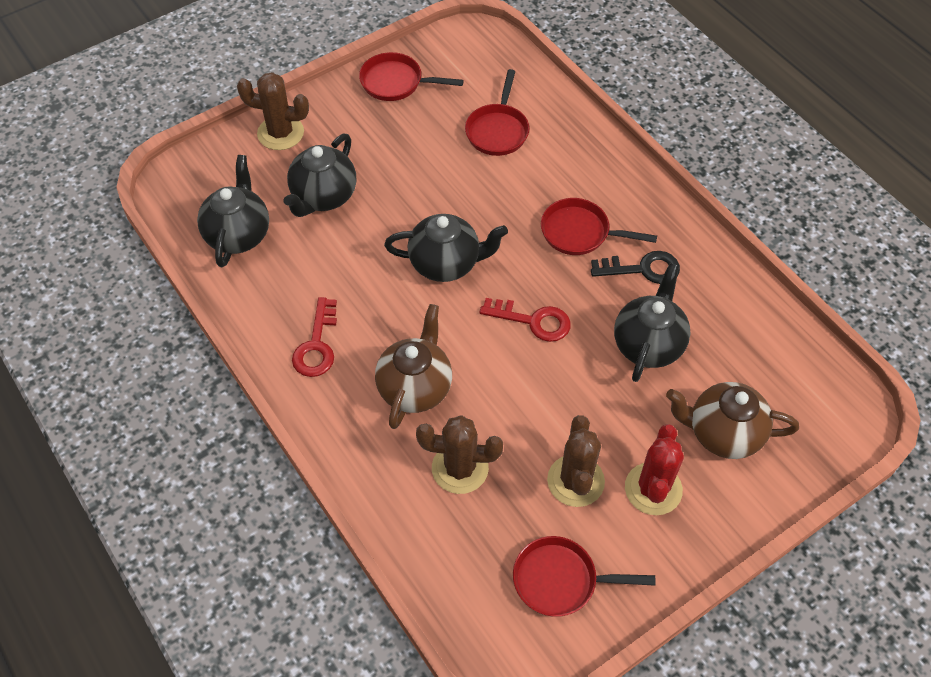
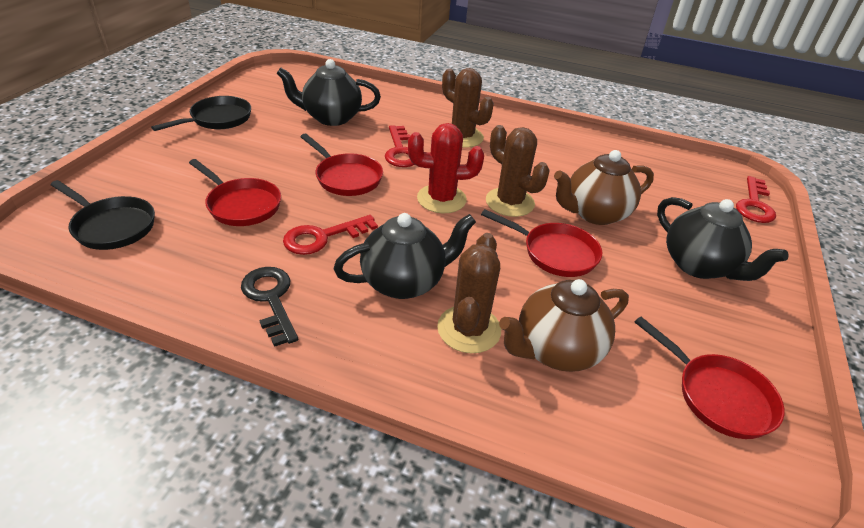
black pan: none = 0 -> [51,180,155,250] [151,96,251,131] = 2
black teapot: [197,155,269,267] [283,134,356,217] [384,214,508,282] [614,263,691,382] = 4 -> [276,59,381,126] [334,213,476,299] [657,197,788,281] = 3
red key: [292,297,337,377] [479,298,571,342] = 2 -> [283,215,378,255] [385,125,415,167] [736,176,776,223] = 3

